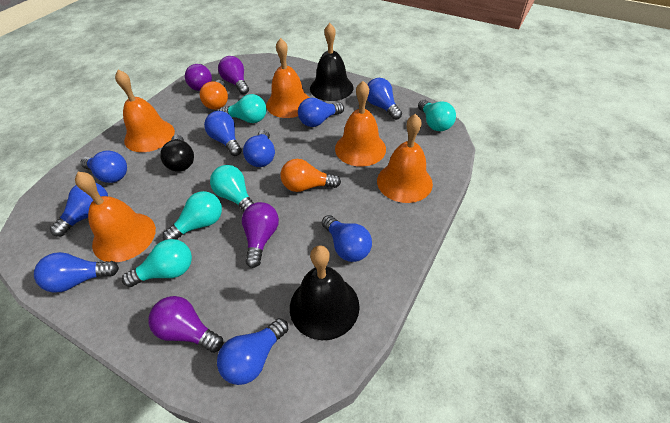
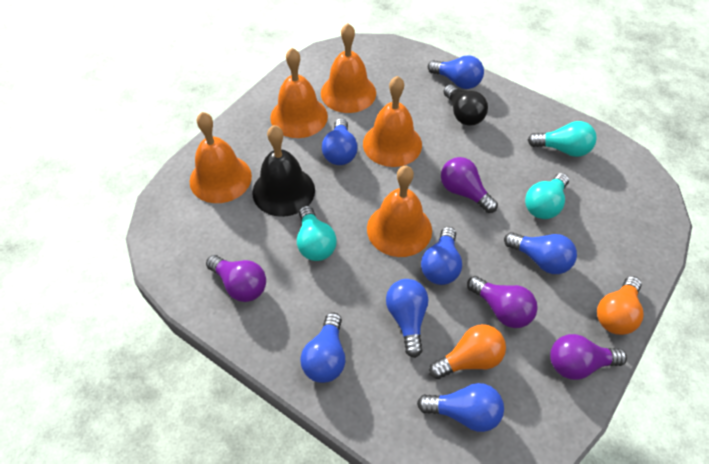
black bell: [290,245,360,340] [310,23,354,101] = 2 -> [252,125,315,217] = 1
blue light bulb: [34,252,119,293] [50,183,108,237] [81,150,127,183] [204,111,242,156] [217,318,288,385] [243,130,275,167] [298,98,344,127] [322,215,372,262] [367,78,402,120] = 9 -> [300,312,345,383] [322,118,358,165] [386,279,428,358] [417,383,504,432] [421,227,462,285] [428,55,484,89] [504,232,577,274] = 7
turquoise light bulb: [122,239,192,287] [163,191,222,240] [210,165,254,212] [219,94,267,123] [418,100,456,131] = 5 -> [297,206,337,261] [525,173,569,219] [528,121,597,157] = 3

